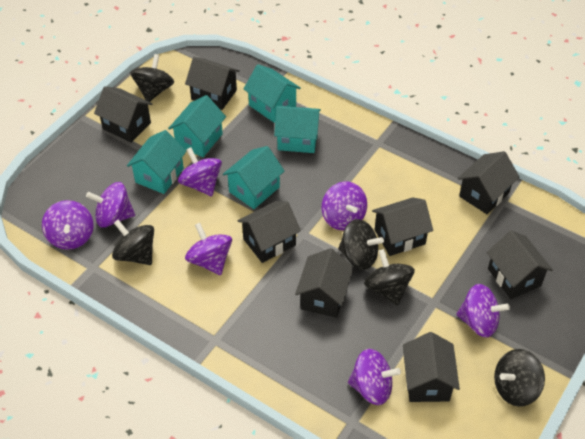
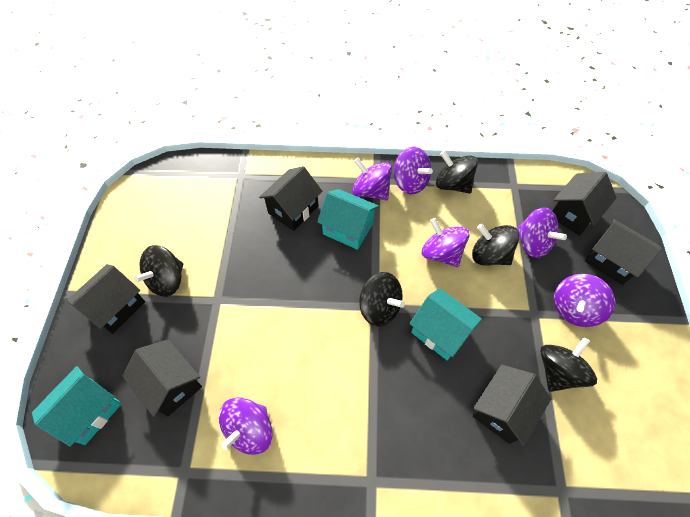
black house: [94,86,152,143] [185,57,240,110] [237,201,301,263] [295,248,354,318] [372,197,433,256] [403,332,460,402] [458,151,519,214] [487,230,553,299] = 8 -> [67,264,145,334] [122,339,202,417] [259,166,322,231] [472,365,551,446] [552,172,617,236] [585,219,662,285] = 6
purple spinning top: [42,200,94,250] [86,182,135,228] [178,147,222,196] [185,223,232,275] [322,182,367,230] [348,349,401,405] [456,284,510,338] = 7 -> [219,397,273,455] [352,158,392,200] [394,147,433,195] [422,218,469,267] [517,207,567,258] [554,274,615,327] = 6
turquoise house: [127,130,187,194] [168,95,226,157] [223,146,284,209] [244,64,301,123] [274,106,321,153] = 5 -> [32,366,122,447] [317,189,379,250] [409,288,482,360] = 3

